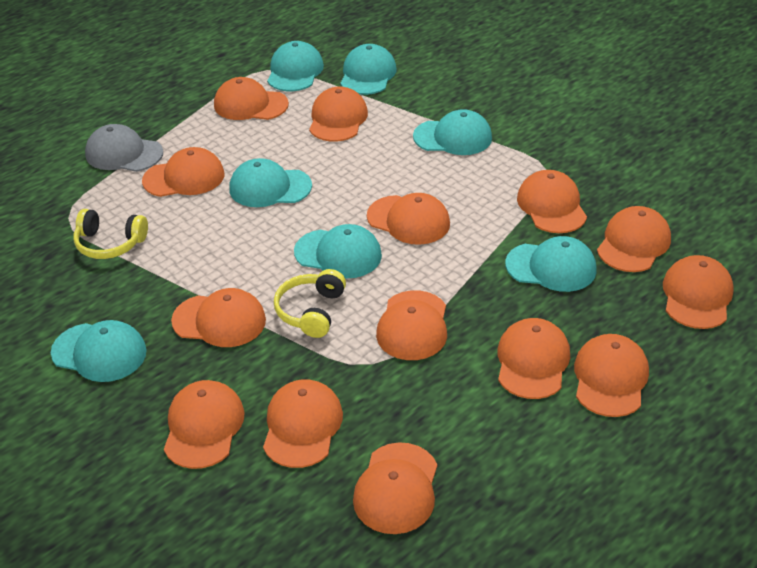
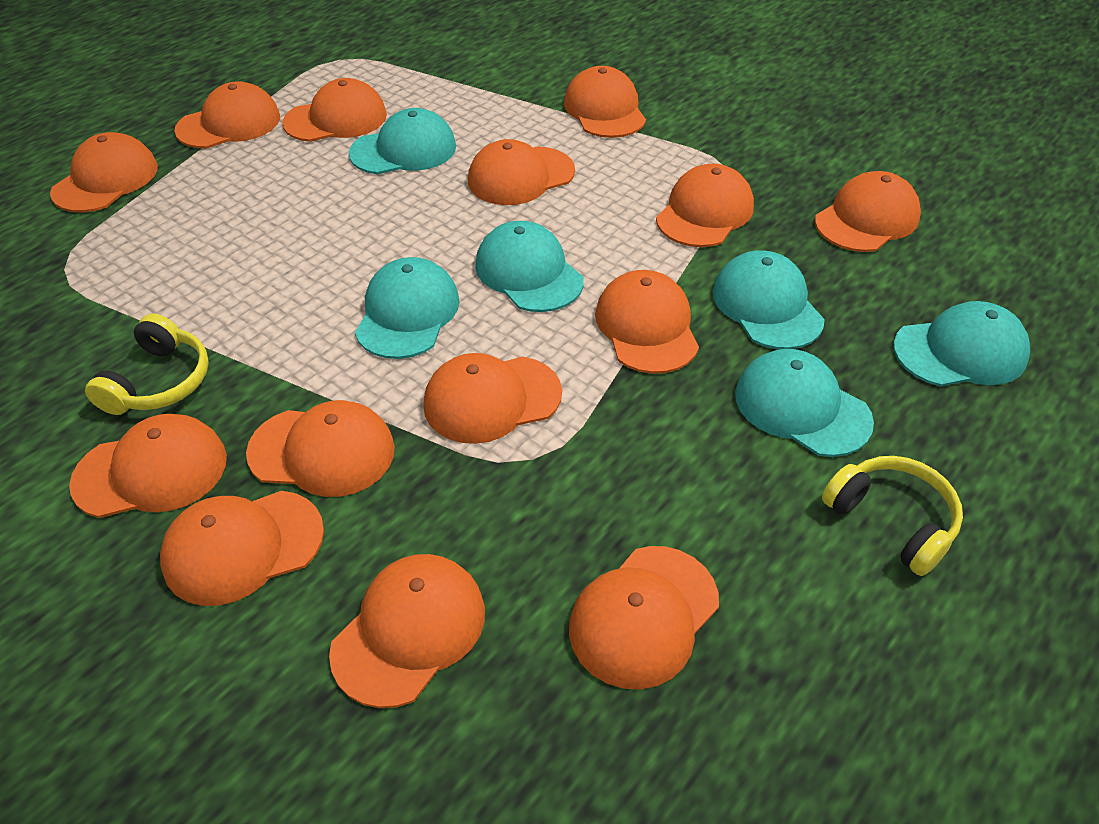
grey cap: [85,124,163,172] = 1 -> none = 0
turquoise cap: [51,320,147,382] [229,158,312,207] [267,41,324,91] [294,224,382,278] [340,44,397,95] [413,109,492,155] [505,236,597,292] = 7 -> [349,108,456,174] [355,257,460,359] [475,221,584,312] [713,250,825,349] [735,349,874,457] [893,301,1030,387] = 6

